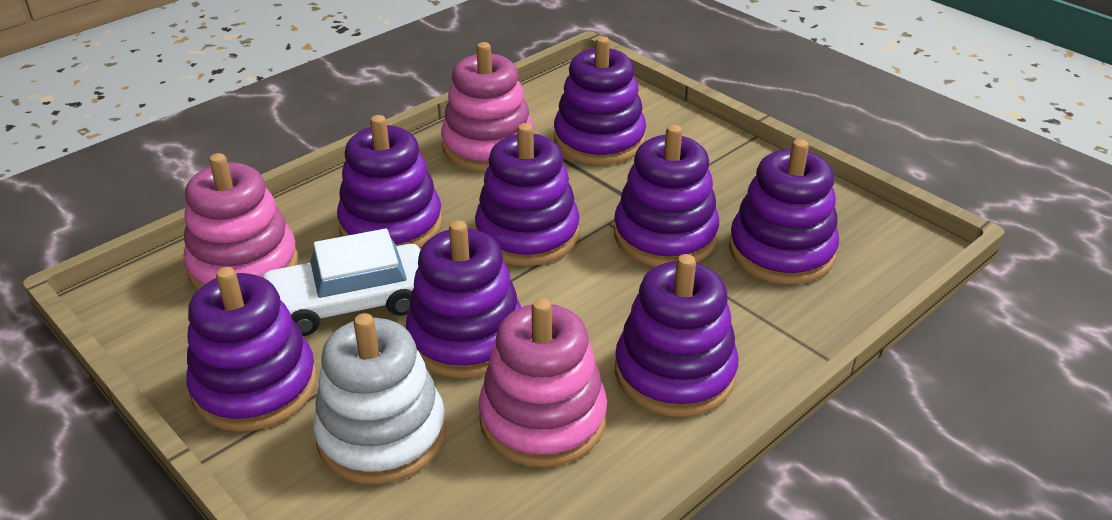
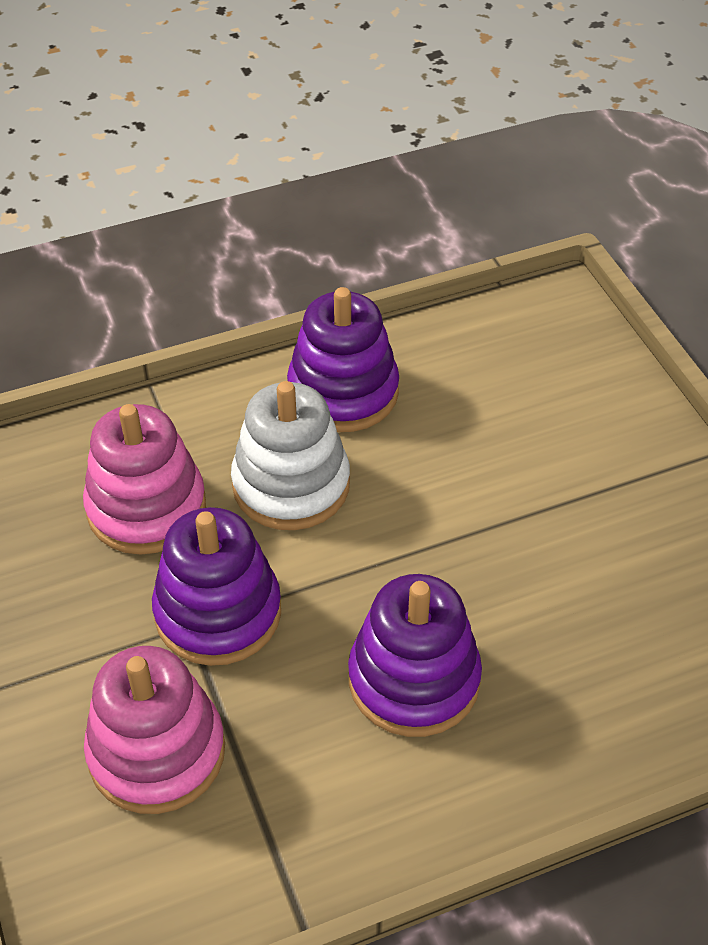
pink stacking toy: [183,153,298,291] [441,42,534,172] [478,298,607,467] = 3 -> [83,404,206,555] [84,646,225,814] = 2
purple stacking toy: [186,267,317,432] [337,115,442,248] [406,220,521,378] [475,123,580,266] [554,36,646,165] [614,125,719,266] [615,254,738,417] [729,139,839,284] = 8 -> [152,507,281,666] [287,287,399,432] [348,574,482,737] = 3
white car: [263,228,420,336] = 1 -> none = 0

